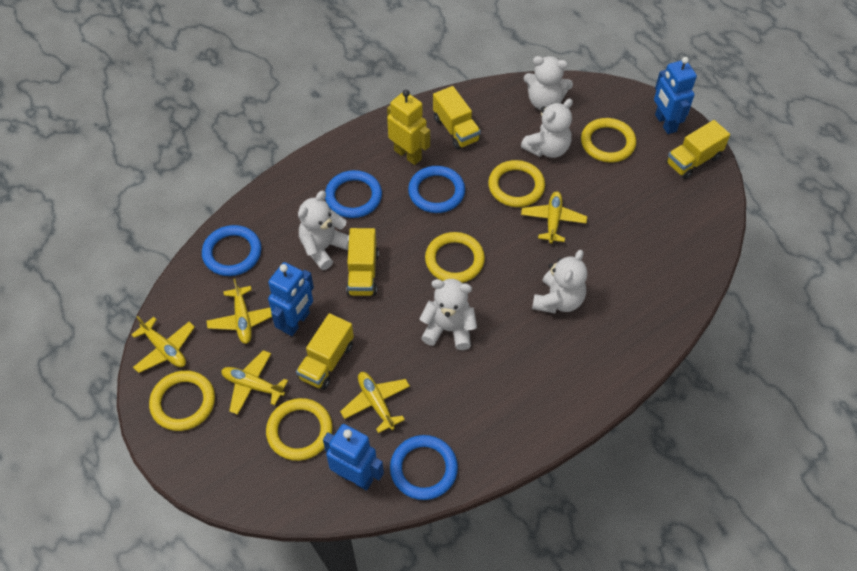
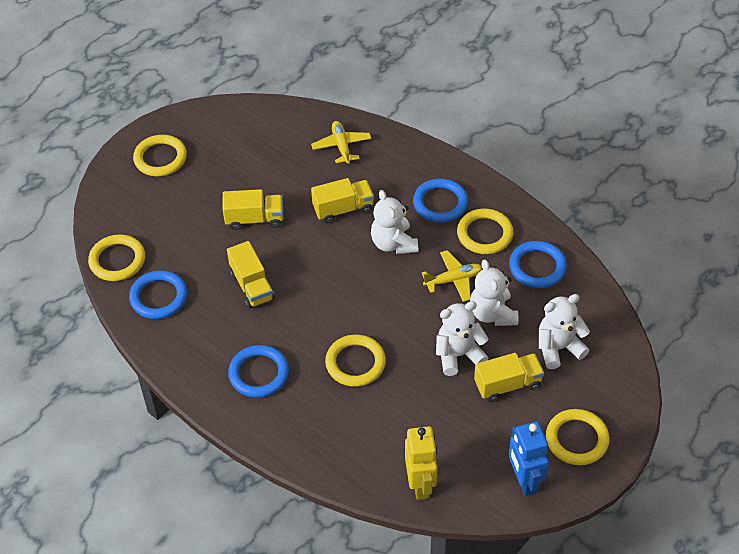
blue robot: [268,262,314,336] [323,424,384,491] [654,57,697,134] = 3 -> [508,422,549,496] = 1
white teddy bear: [298,191,349,270] [420,279,477,350] [521,98,573,158] [524,56,573,110] [532,250,587,314] = 5 -> [371,190,418,254] [436,301,489,376] [470,260,519,326] [539,294,590,369] = 4
yellow plane: [131,316,195,373] [207,279,272,344] [221,350,288,415] [340,372,410,433] [521,191,587,244] = 5 -> [311,121,371,164] [422,250,482,302] = 2

